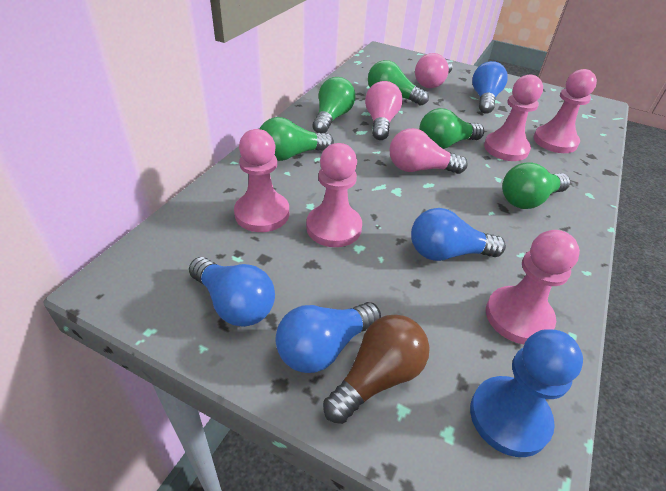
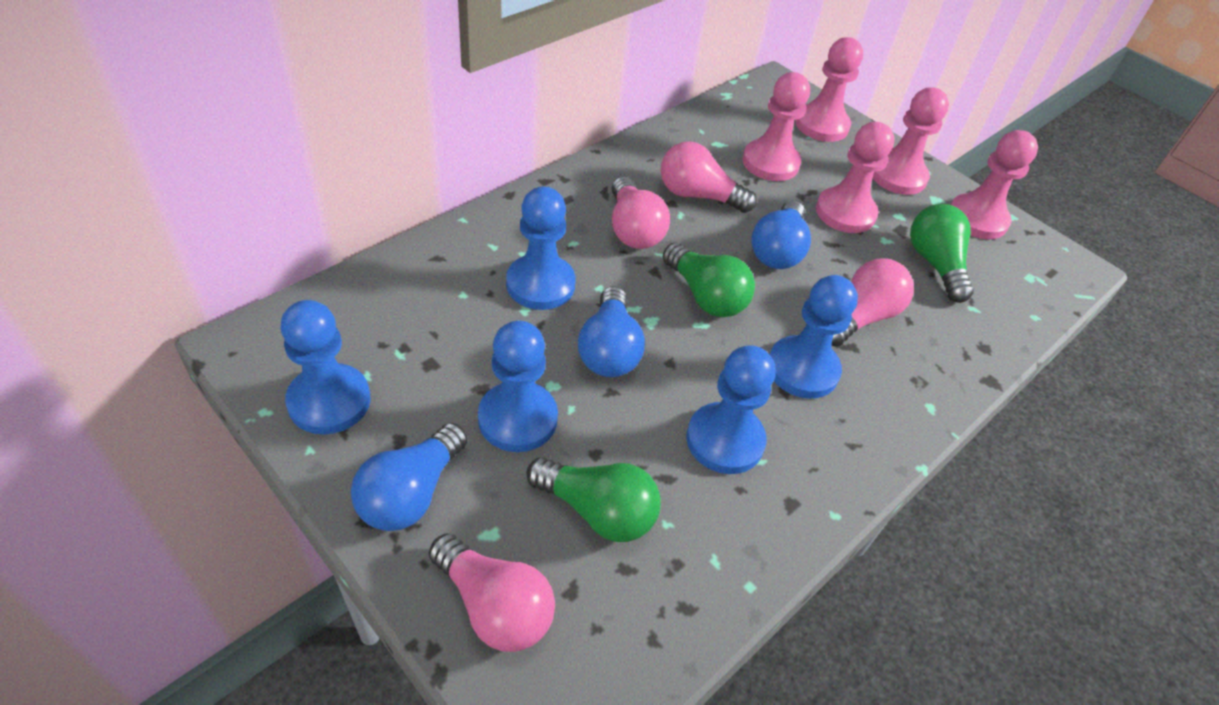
blue light bulb: [189,257,275,327] [275,302,381,373] [411,208,506,261] [472,61,508,114] = 4 -> [351,423,468,531] [578,286,645,377] [751,200,811,269] = 3
blue pawn: [470,329,583,457] = 1 -> [280,300,370,434] [478,321,558,452] [506,186,576,310] [686,345,776,474] [770,275,858,399] = 5
brown light bulb: [323,314,429,424] = 1 -> none = 0
green light bulb: [260,117,334,161] [312,77,355,133] [368,60,429,106] [419,108,484,149] [502,162,570,209] = 5 -> [526,457,661,542] [663,242,755,317] [910,204,974,303] = 3
pink light bulb: [365,81,402,140] [390,128,468,174] [415,53,452,88] = 3 -> [429,533,555,652] [611,176,670,249] [661,141,757,213] [832,258,914,347] = 4

